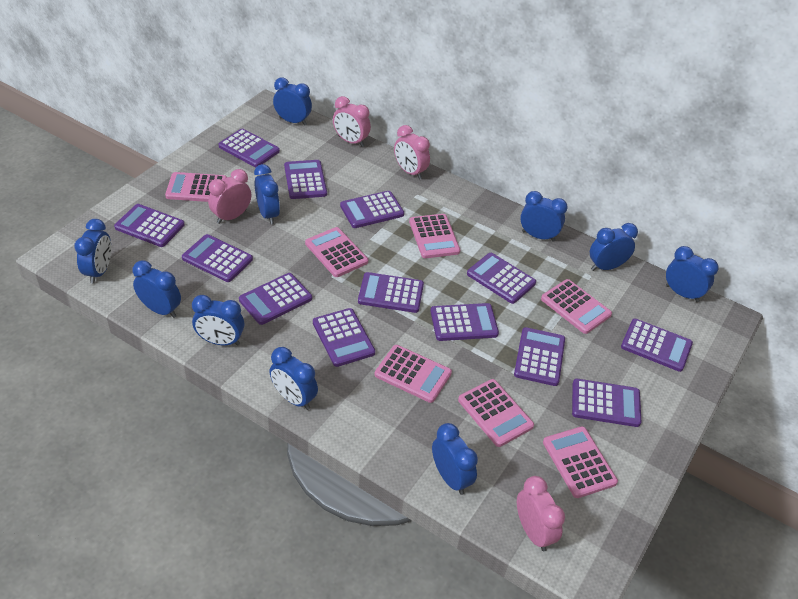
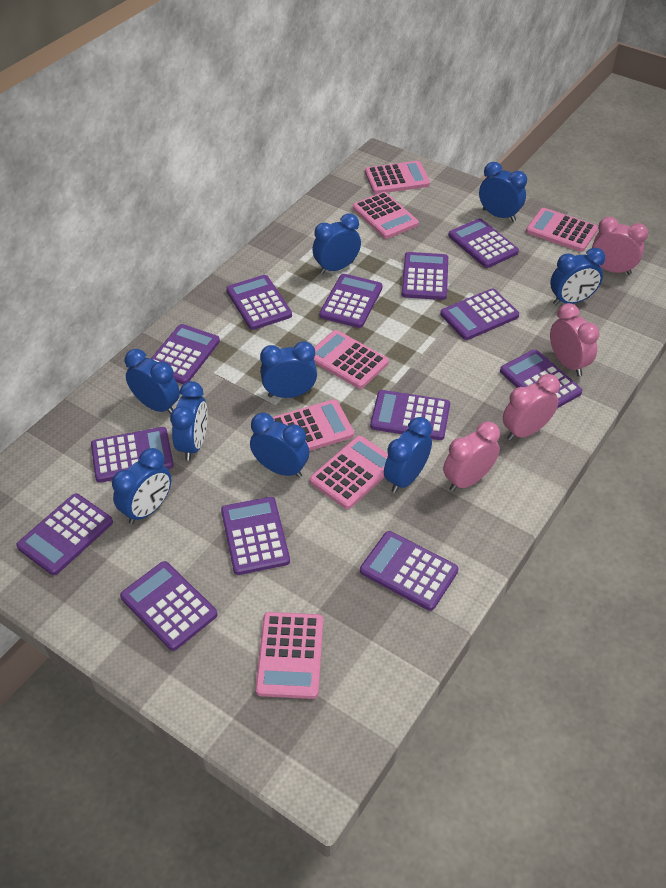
blue clock: [74,219,111,284] [132,260,181,318] [192,295,244,346] [254,164,280,225] [269,347,318,410] [273,78,312,126] [432,423,478,495] [520,191,568,242] [590,223,638,271] [666,246,719,302] = 10 -> [112,448,171,524] [125,349,180,414] [170,381,208,461] [250,413,309,478] [260,341,317,398] [312,213,361,275] [384,417,432,493] [479,162,527,222] [550,248,605,305] = 9

